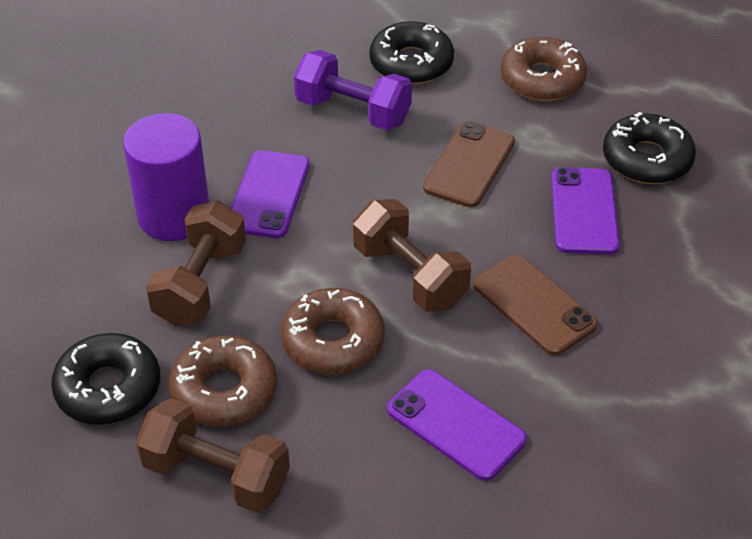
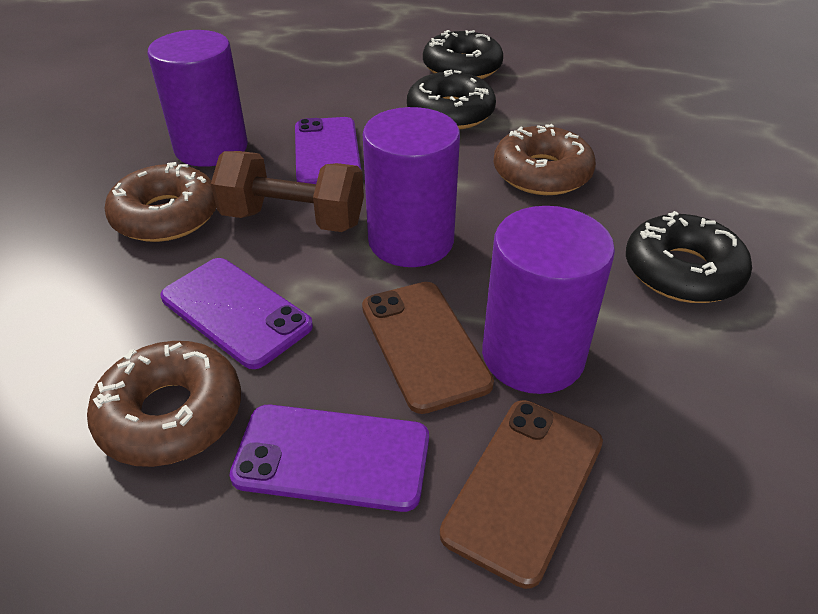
brown dumbbell: [136,398,290,513] [146,201,246,326] [353,199,471,312] = 3 -> [211,151,364,232] = 1
purple cylinder: [123,113,209,241] = 1 -> [148,30,248,167] [363,107,460,267] [482,206,615,394] = 3
purple dumbbell: [294,50,412,130] = 1 -> none = 0

